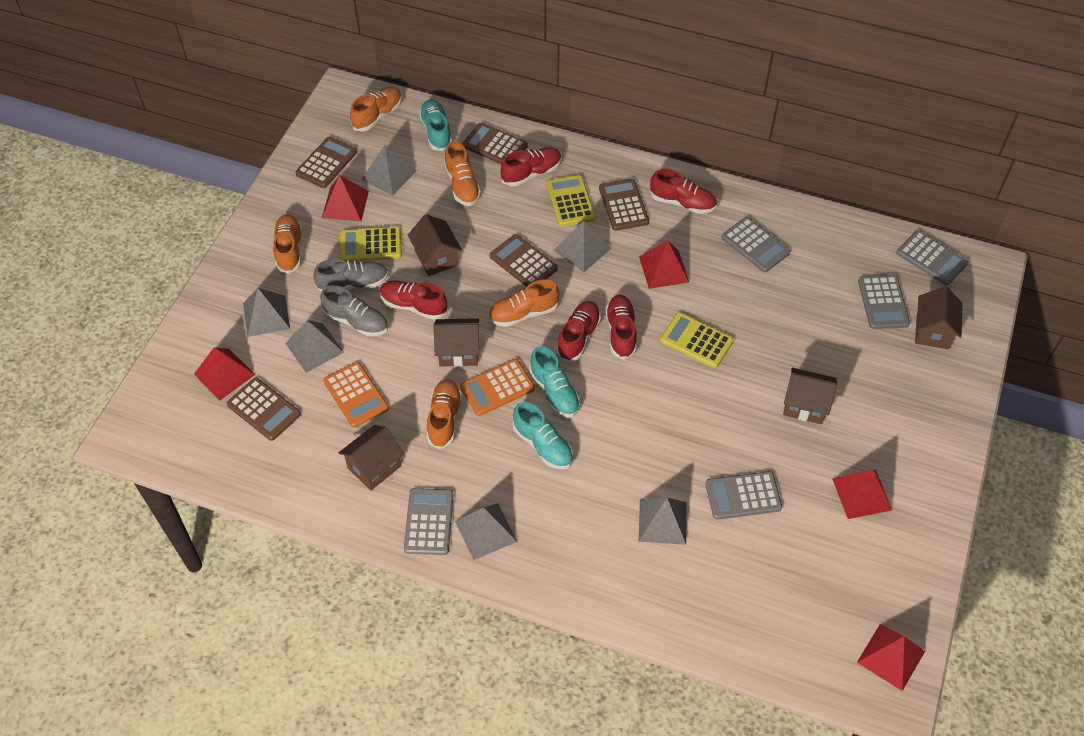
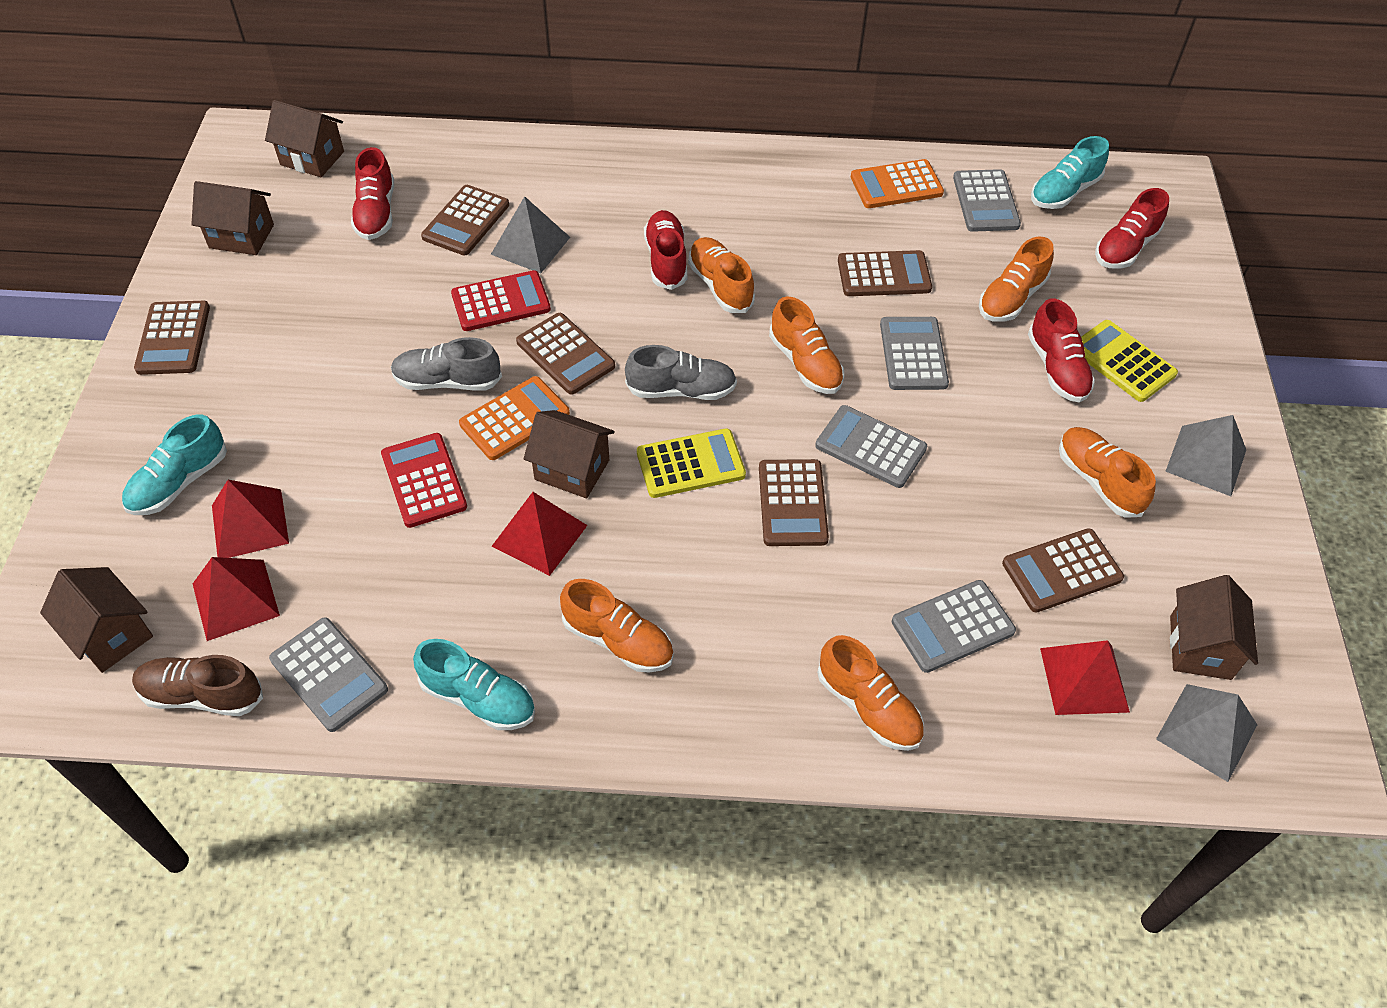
brown calculator: [227,378,301,441] [295,137,357,188] [462,123,528,165] [490,234,558,287] [599,179,649,231] = 5 -> [134,301,210,375] [421,185,509,255] [516,313,615,395] [759,459,829,546] [838,250,932,296] [1002,528,1124,612] = 6
brown shoe: none = 0 -> [132,655,263,716] = 1
grey pyramid: [243,288,290,337] [285,320,344,373] [362,145,416,196] [455,503,517,560] [554,221,611,272] [639,498,687,545] = 6 -> [491,196,570,273] [1156,684,1257,782] [1165,415,1246,496] = 3
orange shoe: [273,214,302,274] [350,87,402,132] [427,379,462,449] [444,141,481,206] [488,279,559,327] = 5 -> [560,579,674,673] [688,237,755,313] [769,296,844,394] [817,635,924,751] [979,237,1054,322] [1059,427,1156,518] = 6
red calculator: none = 0 -> [381,433,467,528] [451,270,551,331] = 2
red pyramid: [194,347,255,401] [322,175,369,222] [639,241,689,289] [832,470,892,519] [857,624,925,691] = 5 -> [193,557,280,641] [212,480,289,558] [492,492,588,576] [1040,640,1130,715] = 4
red shoe: [380,280,447,320] [500,147,562,187] [556,301,601,362] [605,295,637,360] [650,169,717,214] = 5 -> [351,147,394,240] [644,210,687,290] [1028,299,1095,403] [1095,188,1169,269] = 4
yellow calculator: [339,227,401,261] [547,175,595,227] [660,312,734,368] = 3 -> [637,428,746,498] [1081,320,1178,402] = 2

